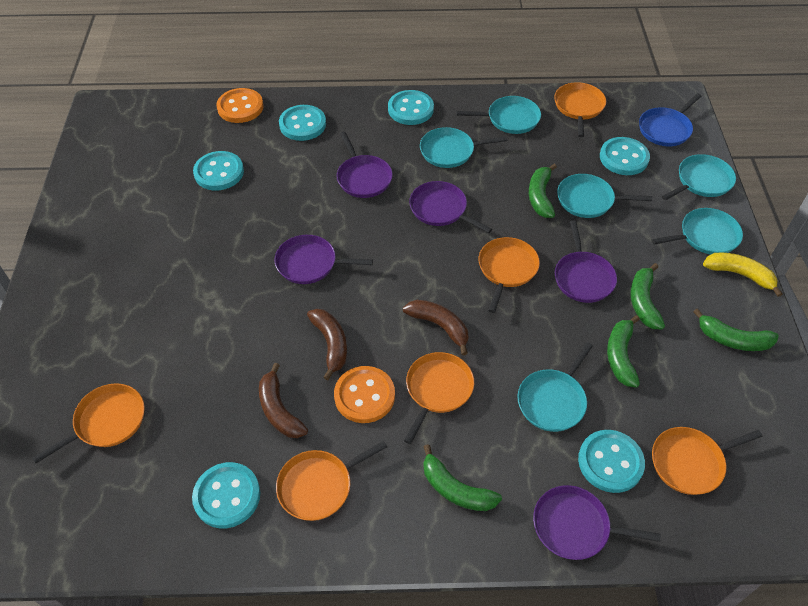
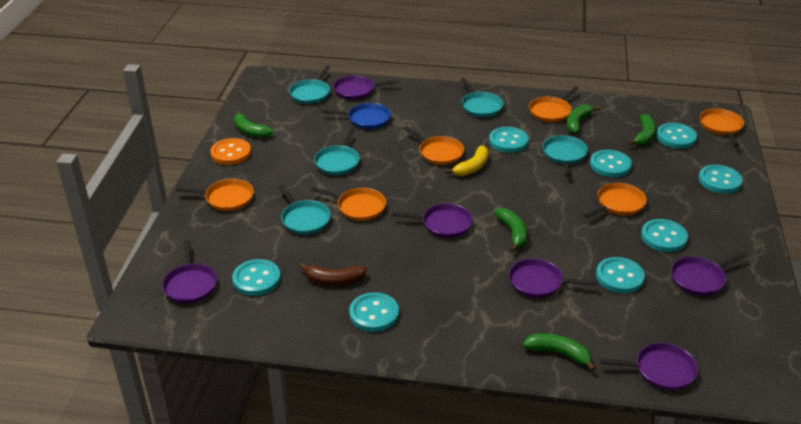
brown banana: [259,363,308,438] [307,309,347,380] [403,300,468,355] = 3 -> [299,263,367,285] = 1
orange button: [216,88,264,123] [334,366,395,423] = 2 -> [210,138,251,165] = 1
purple pan: [274,235,373,284] [337,132,393,198] [409,181,492,233] [533,485,661,560] [555,220,617,303] = 5 -> [162,240,217,303] [333,75,399,100] [392,203,473,238] [509,258,597,298] [600,343,698,390] [671,252,746,296] = 6
turquoise button: [192,462,260,529] [193,151,244,190] [279,105,326,141] [388,90,434,125] [578,430,645,493] [600,137,650,175] = 6 -> [232,259,281,296] [349,292,399,332] [489,127,529,153] [590,150,632,177] [596,257,645,293] [641,219,688,252] [656,123,697,149] [699,165,743,194] = 8
turquoise pan: [420,127,508,168] [456,96,541,134] [517,342,593,432] [557,174,652,218] [652,208,743,255] [662,154,736,200] = 6 -> [277,184,331,234] [289,66,330,104] [314,128,360,175] [461,78,503,117] [542,135,588,177] = 5

